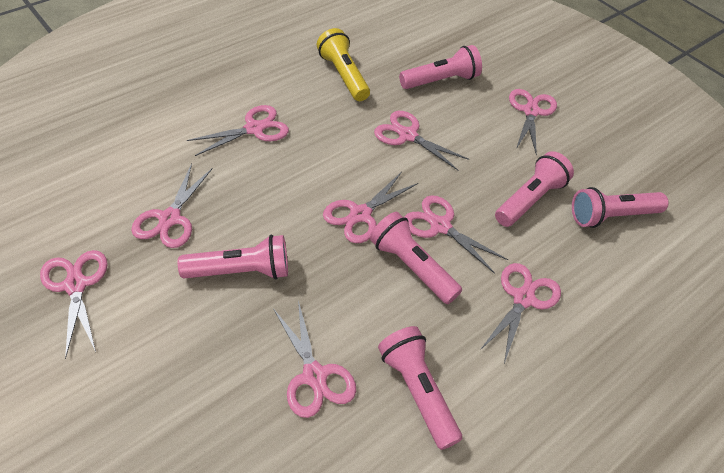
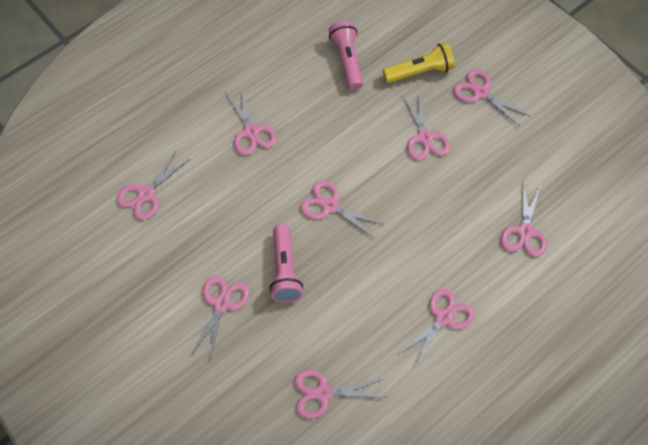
pink flashlight: [178,235,288,279] [370,212,462,304] [378,326,462,450] [399,45,482,89] [495,151,574,227] [572,187,669,228] = 6 -> [269,224,303,302] [328,20,363,90] = 2

